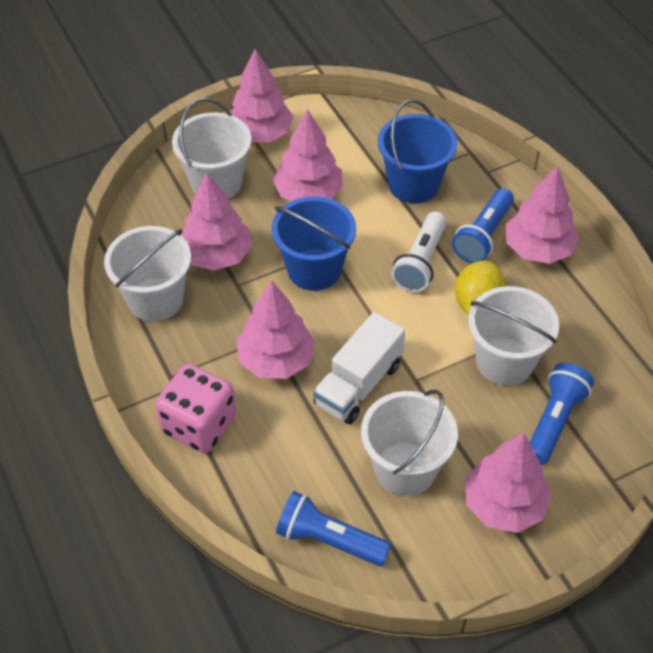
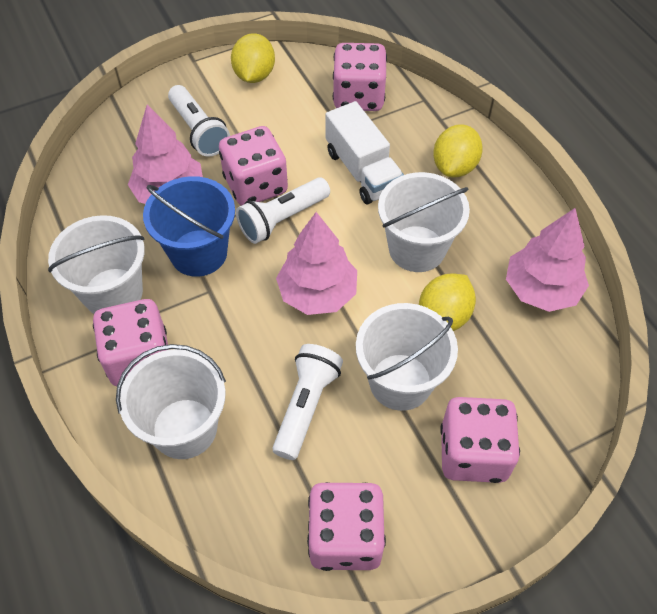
blue bucket: [272,196,356,291] [378,99,457,203] = 2 -> [143,176,235,277] = 1
blue flashlight: [276,491,391,566] [452,188,514,263] [529,363,594,465] = 3 -> none = 0
pink dice: [155,364,236,453] = 1 -> [93,299,169,386] [219,126,288,206] [307,482,386,571] [333,43,387,111] [440,397,520,483] = 5
pink tree: [181,173,252,271] [230,49,294,143] [237,280,316,379] [273,109,343,201] [465,433,552,533] [506,166,579,264] = 6 -> [128,105,203,204] [276,212,357,315] [506,208,589,312] = 3
white flashlight: [391,212,447,292] = 1 -> [168,85,230,157] [236,177,330,244] [273,344,343,460] = 3
yellow lemon: [455,261,506,315] = 1 -> [231,33,275,83] [419,274,476,331] [433,124,483,177] = 3

